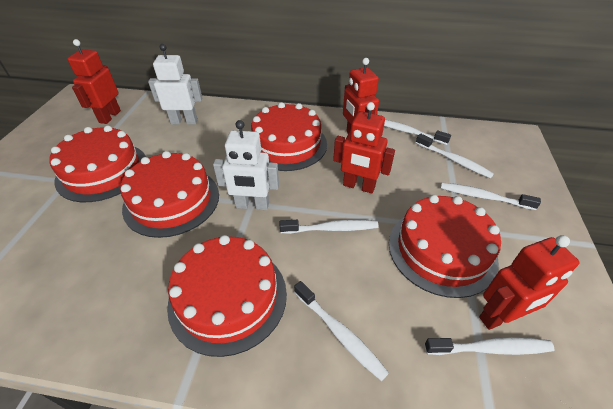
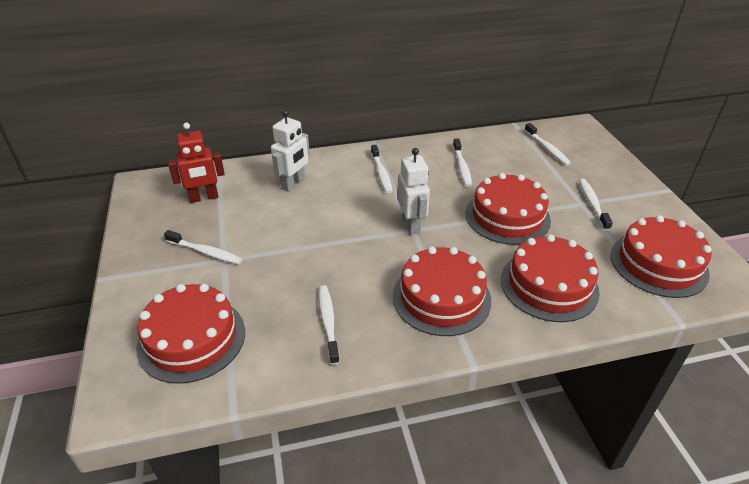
red robot: [68,39,121,124] [333,102,395,194] [343,58,379,134] [479,235,579,330] = 4 -> [168,123,225,203] = 1

